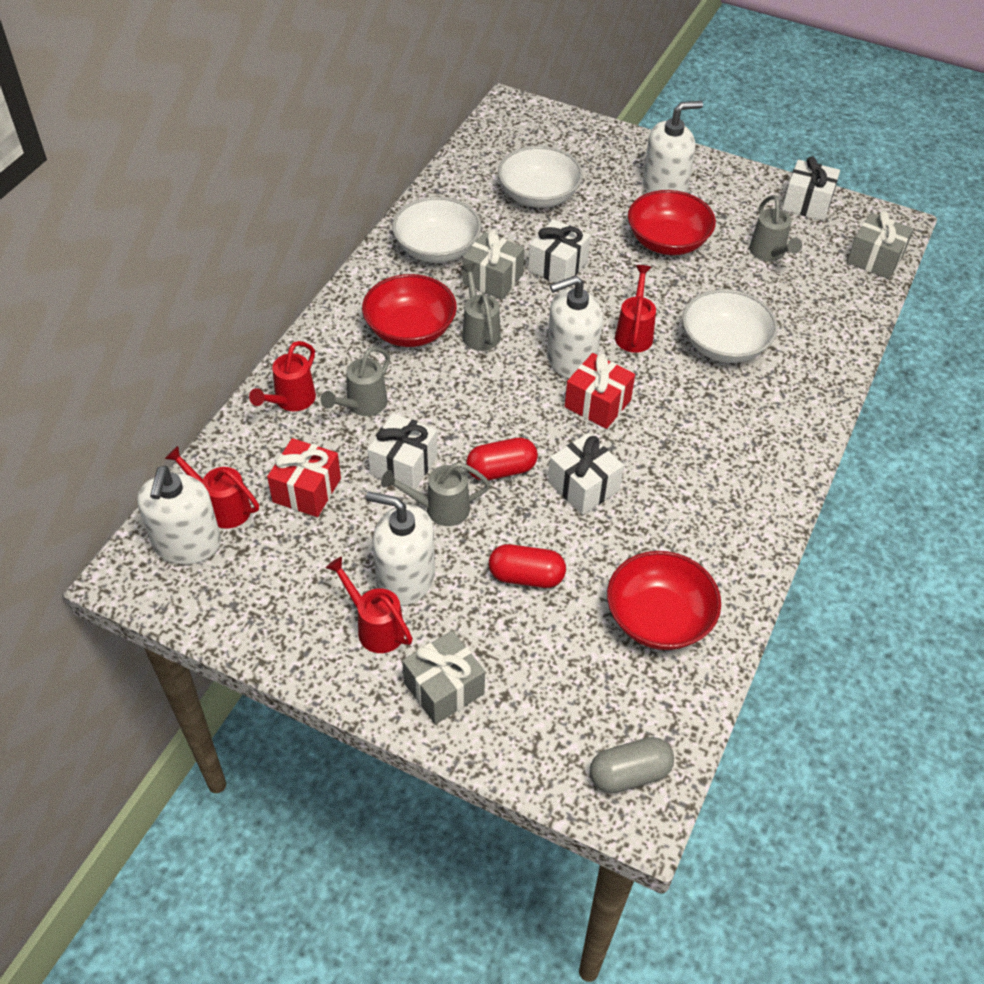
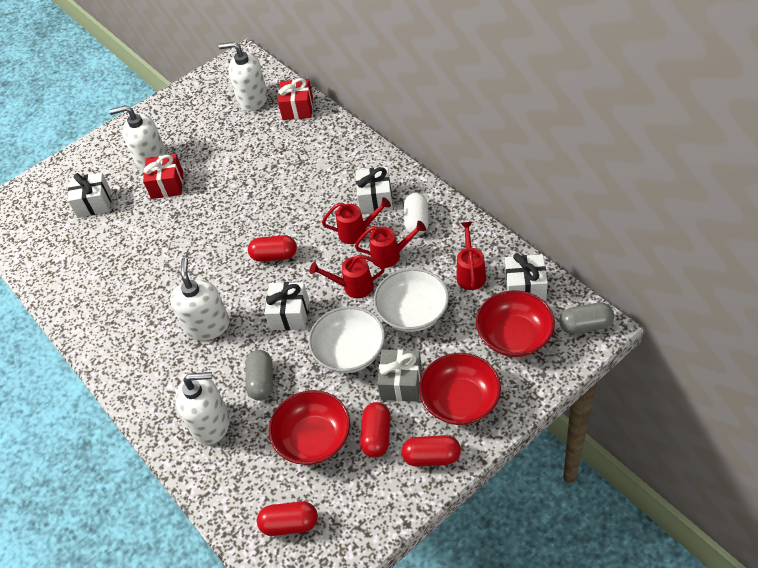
grey capsule: [590,737,674,793] = 1 -> [245,350,273,400] [559,302,614,334] = 2
grey gift: [402,631,485,725] [463,230,525,300] [847,211,914,279] = 3 -> [377,349,422,402] = 1
grey watering can: [320,346,390,416] [381,462,490,526] [460,263,501,351] [749,195,802,262] = 4 -> none = 0
red capsule: [466,437,538,481] [489,544,566,588] = 2 -> [248,235,297,262] [257,501,318,536] [360,402,391,458] [402,435,461,467] = 4
white bowl: [392,197,481,263] [498,146,583,208] [682,289,778,363] = 3 -> [308,306,385,373] [374,268,449,332] = 2
white capsule: none = 0 -> [404,193,429,235] = 1

